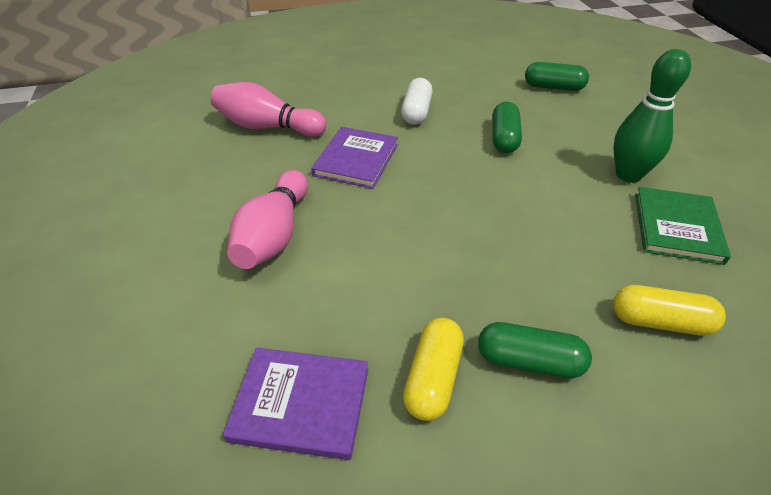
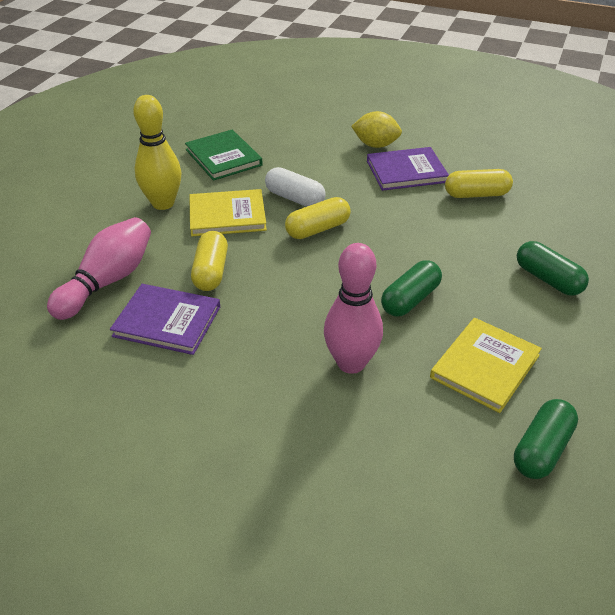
green bowling pin: [613,49,691,183] = 1 -> none = 0
yellow book: none = 0 -> [189,189,267,236] [430,318,542,413] = 2
yellow bowling pin: none = 0 -> [133,95,182,210] = 1
yellow capsule: [403,318,464,421] [613,285,726,336] = 2 -> [191,231,228,291] [285,197,351,239] [445,169,513,198] = 3
yellow lemon: none = 0 -> [351,111,402,148] = 1

